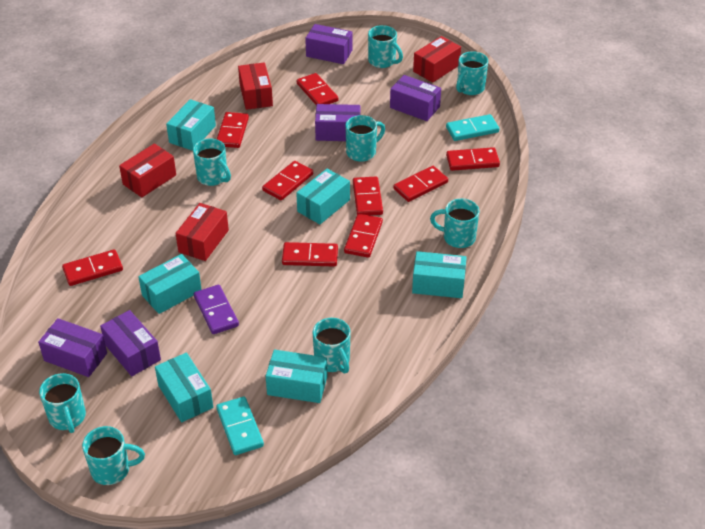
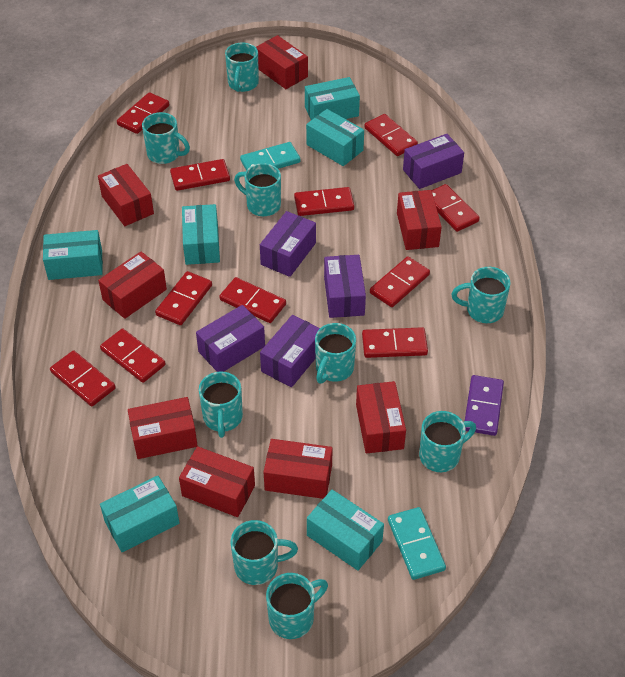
red box: [119,144,176,198] [175,203,229,261] [238,62,273,110] [413,36,461,83] = 4 -> [98,164,154,226] [98,251,167,319] [128,397,198,459] [179,446,255,517] [256,35,308,89] [264,439,333,499] [356,381,406,453] [397,190,442,250] = 8
red domino: [62,249,123,286] [217,112,249,148] [262,161,313,200] [282,242,338,267] [297,73,338,106] [344,214,383,258] [353,177,383,216] [393,166,448,202] [446,147,500,171] = 9 -> [50,350,116,406] [100,328,165,383] [117,92,169,134] [155,271,212,325] [170,159,230,191] [219,277,286,323] [294,187,354,216] [362,327,428,358] [364,114,418,156] [370,256,430,307] [432,184,480,232] = 11
turquoise mug: [39,373,86,433] [82,426,145,485] [193,139,231,186] [312,318,351,374] [345,115,385,162] [368,25,403,68] [430,198,479,248] [456,51,488,95] = 8 -> [142,112,190,164] [199,371,243,438] [225,42,259,92] [230,520,298,585] [234,163,281,216] [266,573,328,639] [315,323,356,384] [419,411,476,472] [451,267,511,323] = 9

